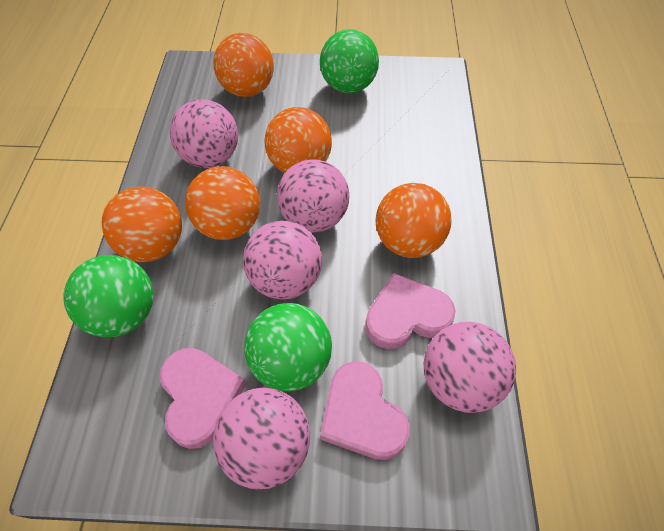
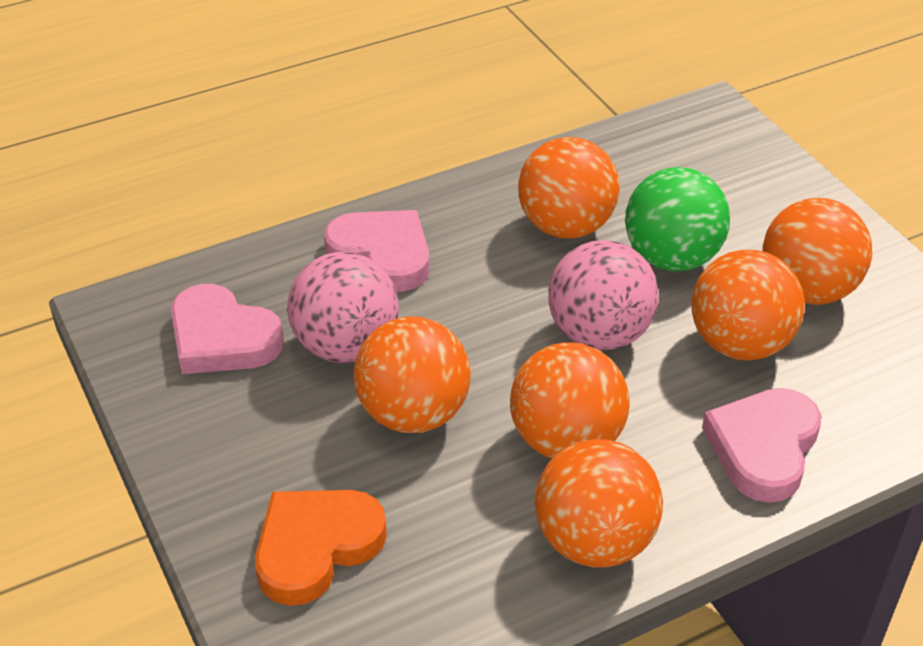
green ball: [63,255,153,337] [244,303,332,391] [320,29,379,93] = 3 -> [625,167,730,271] = 1
orange ball: [102,186,182,262] [185,166,260,240] [213,33,274,97] [264,107,332,173] [376,183,451,258] = 5 -> [354,317,471,433] [510,342,630,459] [518,137,620,239] [535,439,663,568] [692,250,805,361] [762,198,872,305] = 6
orange heart: none = 0 -> [255,490,387,606] = 1
pink ball: [170,100,238,168] [213,388,310,489] [243,221,322,299] [277,159,349,233] [423,322,516,413] = 5 -> [287,252,399,363] [548,240,659,351] = 2

